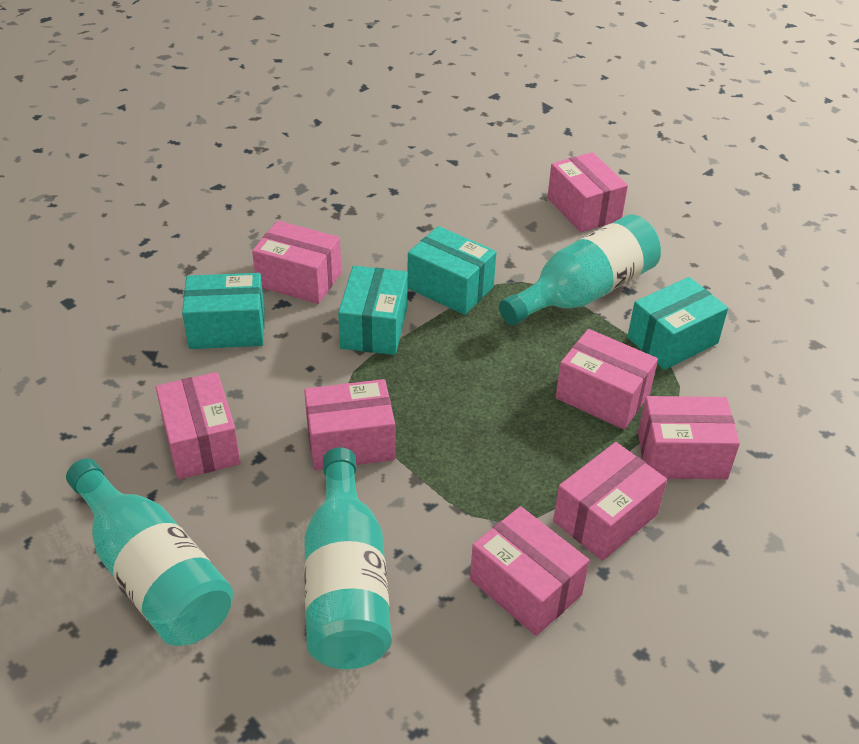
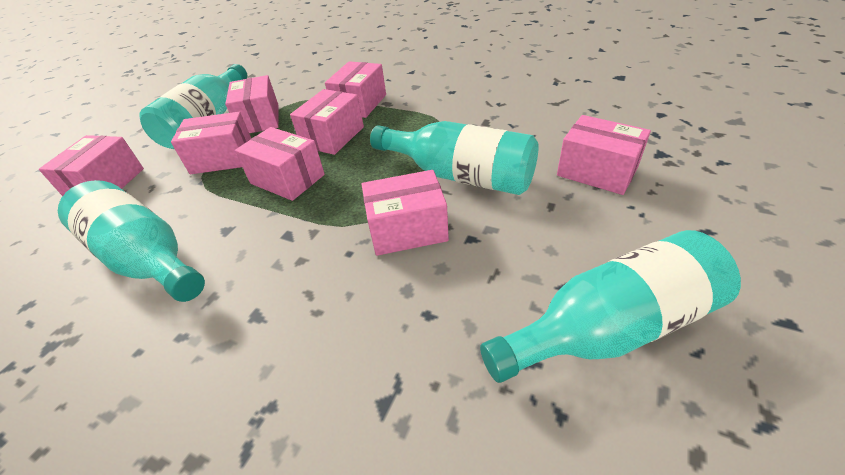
turquoise bottle: [66,458,233,646] [304,447,392,669] [499,214,661,325] = 3 -> [58,180,205,302] [139,64,247,149] [370,121,539,195] [480,230,741,383] = 4
turquoise box: [182,273,265,349] [338,266,408,355] [408,226,496,315] [627,277,728,370] = 4 -> none = 0

